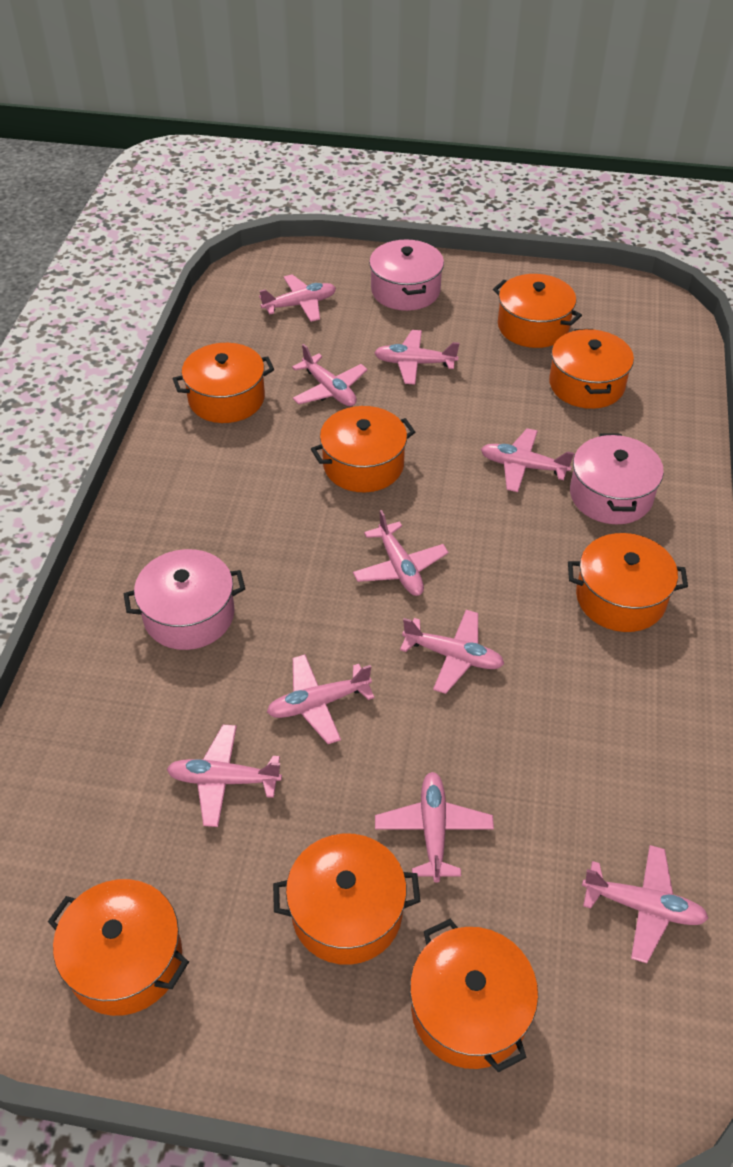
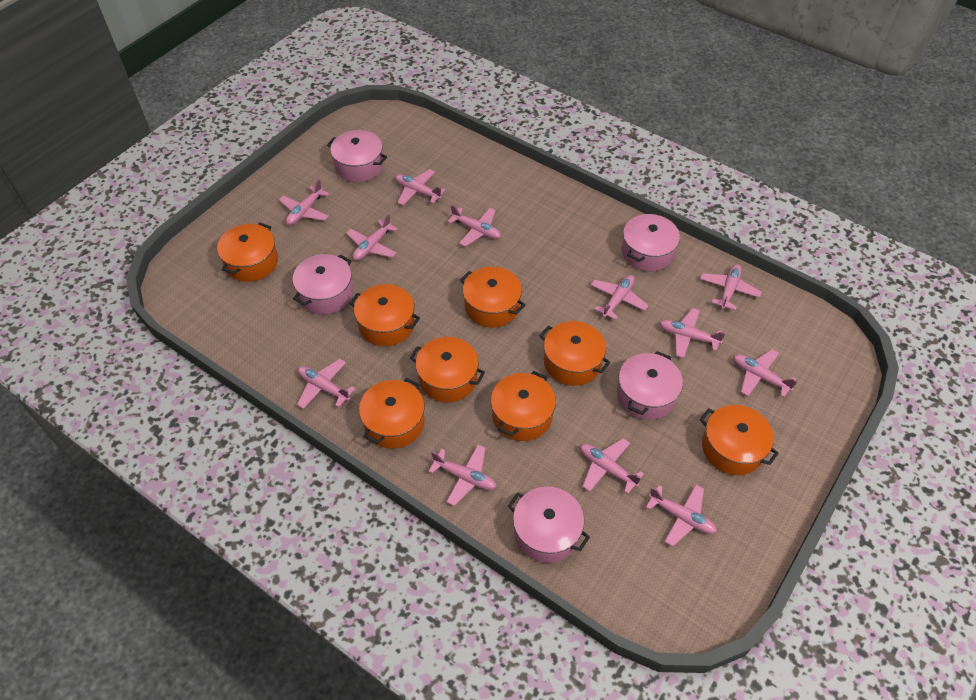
pink plane: [167,725,282,827] [259,274,336,322] [267,654,375,744] [292,344,368,406] [353,510,448,596] [374,330,459,385] [375,772,494,883] [400,610,504,694] [481,428,574,492] [582,845,709,963] = 10 -> [279,179,329,225] [297,359,356,409] [346,214,398,261] [395,169,446,205] [428,445,497,506] [447,205,501,247] [580,438,644,494] [591,275,649,320] [646,485,717,547] [659,308,725,358] [700,264,762,311] [733,349,798,397] = 12
pink pot: [124,549,245,650] [369,239,444,311] [570,433,664,524] = 3 -> [293,254,353,314] [327,130,387,182] [508,487,590,563] [617,351,683,420] [621,214,680,271] = 5

